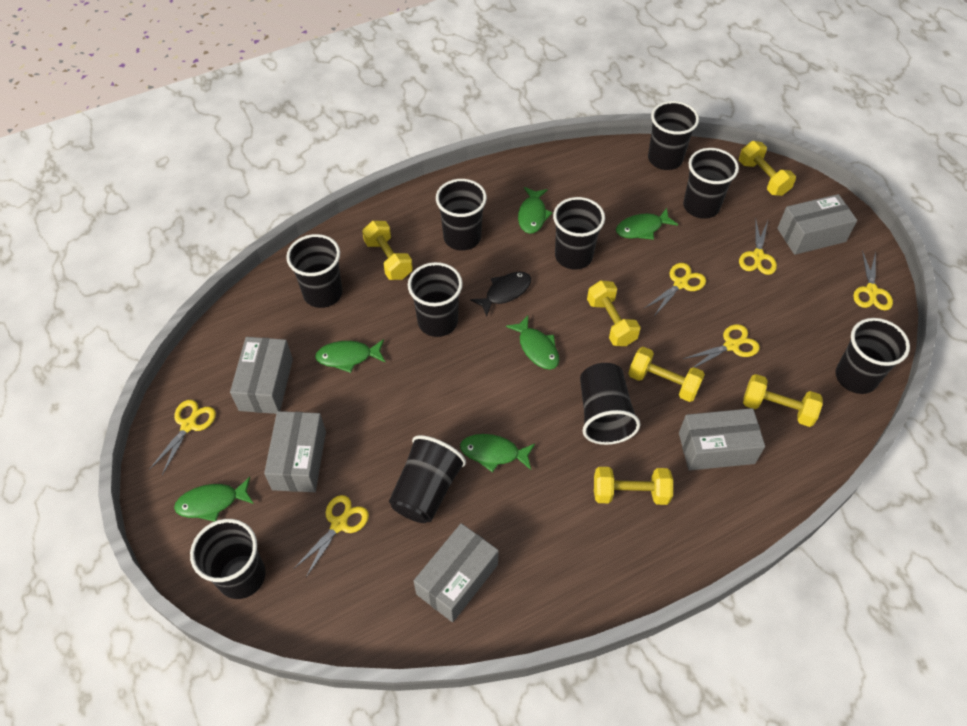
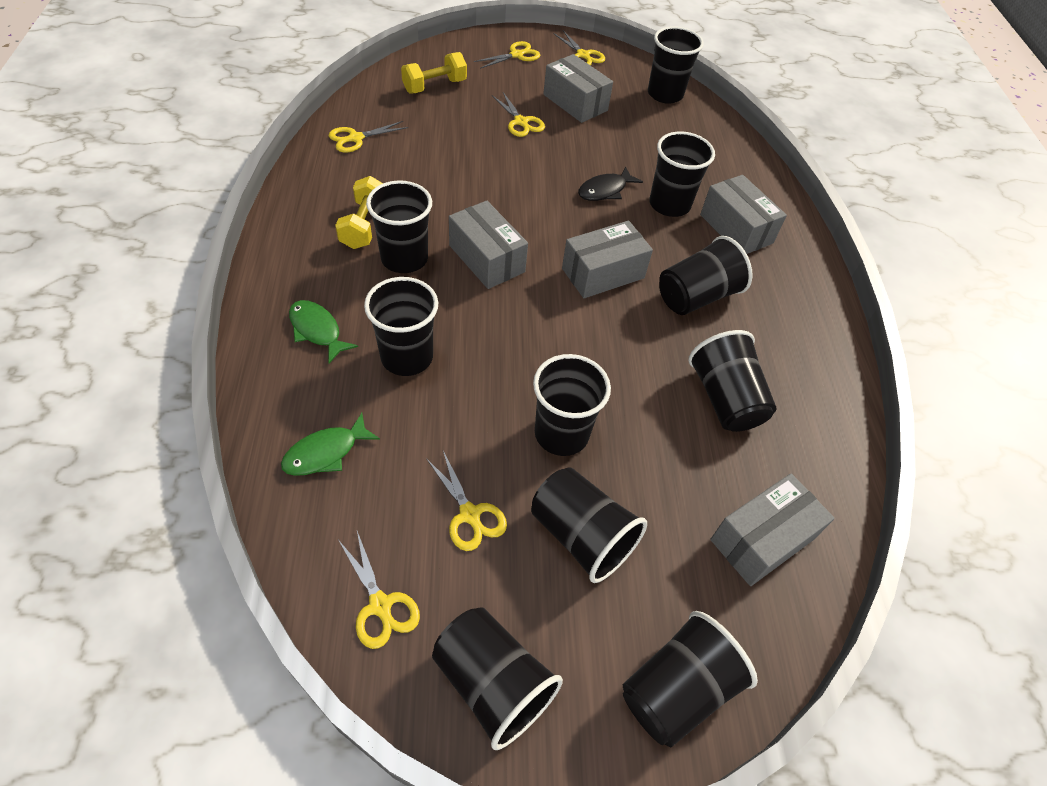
green fish: [174,477,254,522] [315,339,385,373] [460,434,535,473] [506,315,559,370] [518,187,552,234] [616,208,678,240] = 6 -> [281,413,380,476] [289,300,358,363] = 2
yellow dumbbell: [362,221,413,280] [587,280,641,346] [594,467,673,505] [628,347,705,402] [739,141,796,196] [743,374,823,427] = 6 -> [335,176,383,249] [401,52,467,93] = 2

